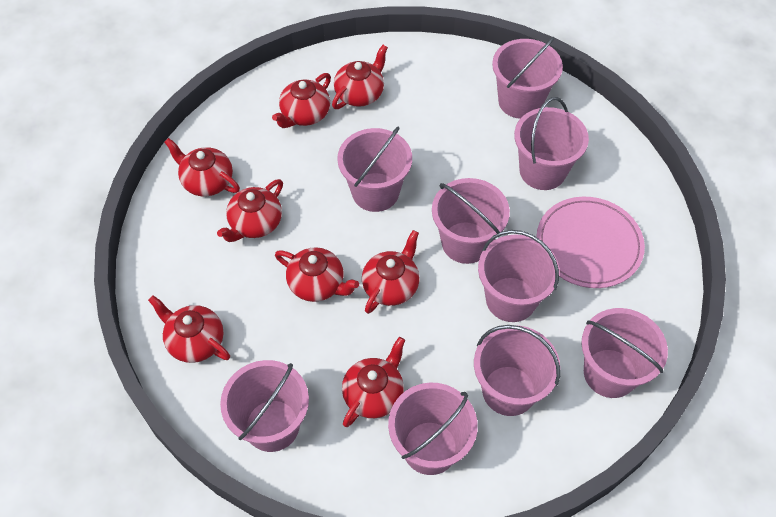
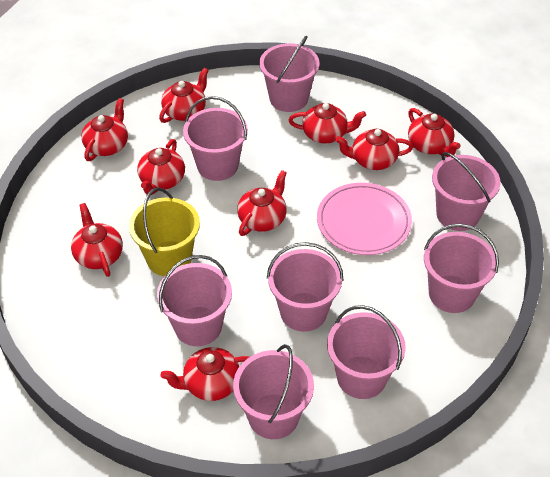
pink bucket: [220,360,309,452] [337,127,412,212] [388,383,478,475] [432,178,510,264] [474,325,560,416] [478,230,559,322] [492,37,563,119] [514,97,589,190] [581,308,668,398] = 9 -> [157,255,232,346] [183,96,248,181] [233,344,314,439] [259,36,320,112] [267,242,344,332] [327,305,406,399] [424,224,499,313] [432,152,501,231] = 8
red teapot: [148,295,230,363] [164,138,240,196] [217,179,283,242] [272,73,331,128] [275,247,359,302] [332,45,388,109] [342,337,405,427] [362,230,420,314] = 8 -> [71,203,123,277] [81,98,128,161] [137,139,185,195] [159,68,209,123] [160,347,249,401] [237,170,287,236] [288,103,366,143] [335,129,413,170] [408,108,461,157] = 9
yellow bucket: none = 0 -> [129,187,200,276] = 1

